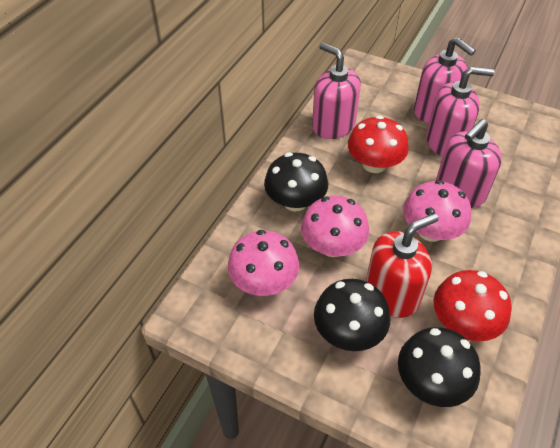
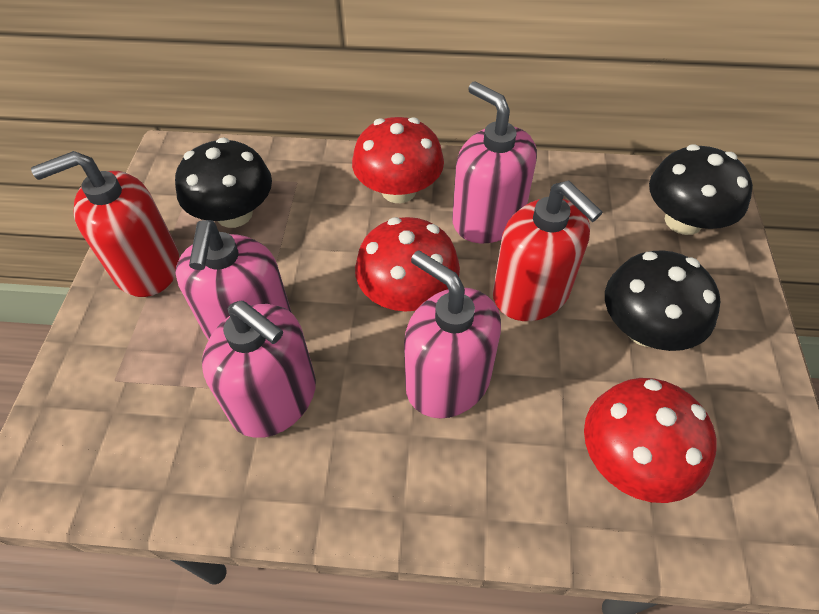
pink mushroom: [228,230,299,296] [301,196,369,257] [403,180,471,242] = 3 -> none = 0
red mushroom: [348,115,409,173] [434,270,512,341] = 2 -> [352,117,444,203] [355,217,460,311] [584,378,716,503] = 3
red soap dispenser: [366,213,439,318] = 1 -> [31,151,179,297] [493,181,603,321] = 2

